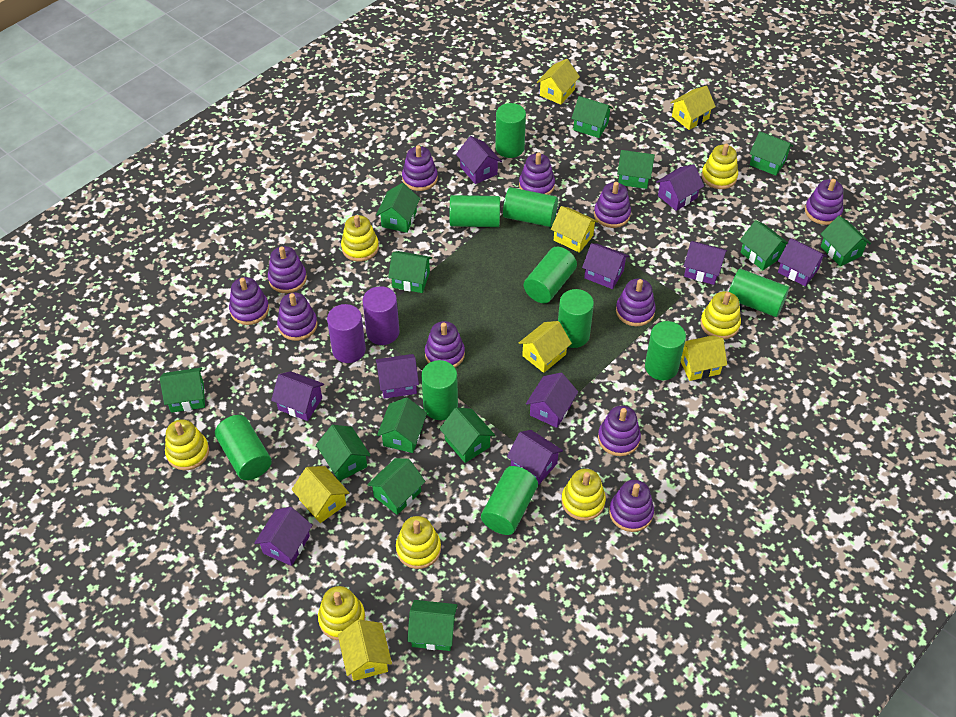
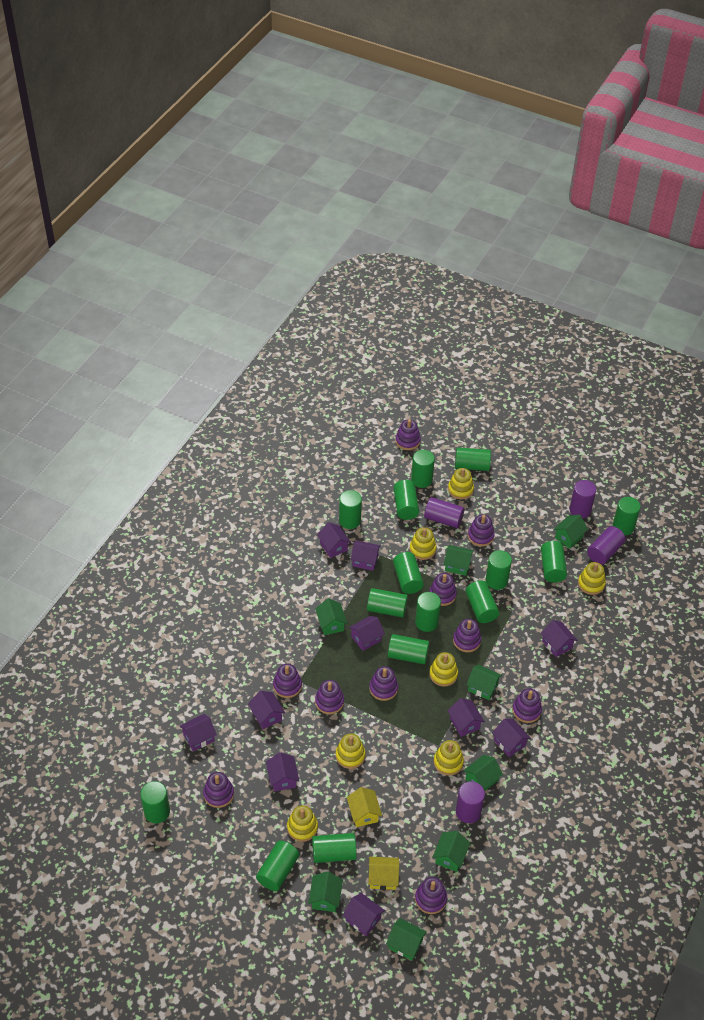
green cylinder: [215,415,272,480] [421,360,458,420] [449,195,500,227] [481,466,538,535] [495,103,526,158] [503,187,558,227] [524,247,577,303] [558,289,594,348] [645,321,686,380] [729,269,789,317] = 10 -> [140,781,170,823] [256,840,299,891] [312,833,357,863] [339,490,362,529] [367,588,408,617] [388,634,429,664] [393,552,424,594] [394,480,419,520] [411,450,435,488] [415,592,441,632] [455,447,491,471] [466,580,499,623] [485,550,512,590] [541,541,567,583] [613,497,641,535] = 15
green house: [160,367,205,413] [316,425,371,481] [367,458,425,515] [376,183,420,233] [377,397,427,453] [388,251,432,293] [407,600,457,651] [439,407,495,463] [571,96,613,138] [617,150,655,189] [740,220,788,270] [750,131,793,176] [821,216,871,266] = 13 -> [308,871,343,912] [315,598,347,635] [386,918,427,961] [433,831,470,872] [444,545,474,576] [463,755,503,791] [466,664,502,700] [553,515,588,549] = 8
purple cylinder: [327,304,366,363] [363,286,400,345] = 2 -> [424,497,464,528] [456,781,485,823] [569,480,596,519] [587,526,626,565] = 4
purple stacking toy: [229,277,269,325] [268,246,307,293] [277,292,318,341] [402,145,438,191] [425,321,465,368] [519,152,555,195] [594,182,631,228] [598,405,641,456] [609,480,654,532] [616,279,656,326] [805,179,843,225] = 11 -> [203,772,234,808] [273,664,302,698] [315,680,344,714] [369,666,398,701] [395,419,421,450] [415,877,447,914] [429,573,457,606] [453,619,481,652] [468,514,495,546] [512,688,542,723] = 10
yellow house: [292,466,349,523] [338,619,392,681] [519,321,572,373] [537,59,580,105] [551,206,598,253] [670,86,716,130] [681,335,727,381] = 7 -> [347,787,382,827] [368,857,399,890] = 2

